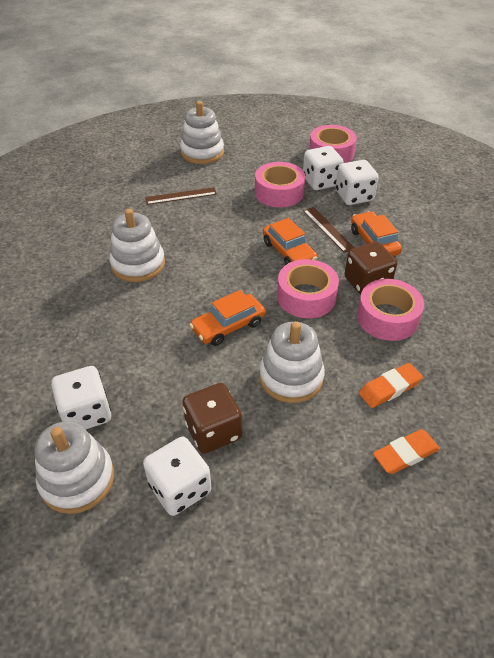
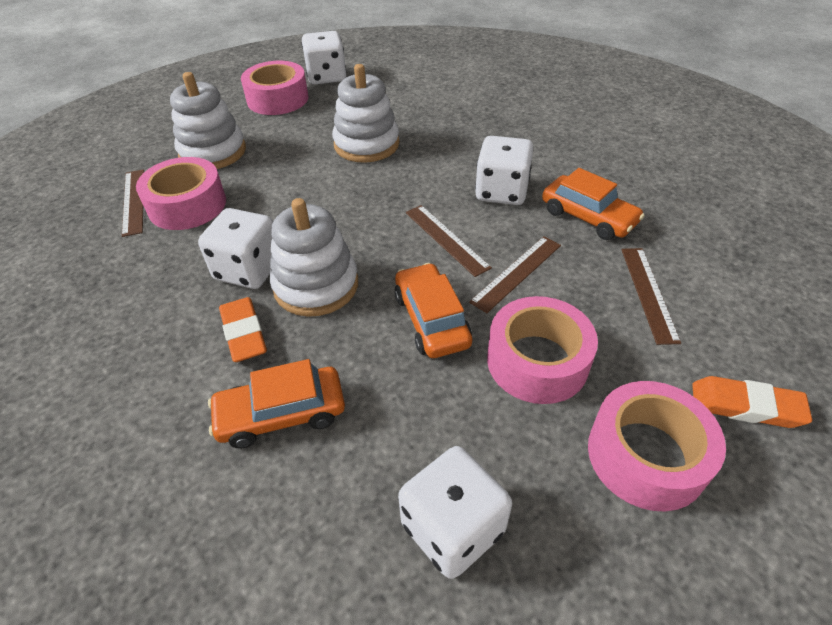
brown dice: [182,383,242,454] [345,241,397,295] = 2 -> none = 0
brown ruler: [145,187,217,205] [303,207,355,253] = 2 -> [122,169,144,237] [406,205,492,277] [469,236,561,313] [621,248,681,345] = 4
white stacking toy: [35,422,114,514] [109,209,165,282] [180,101,224,164] [259,321,325,403] = 4 -> [170,72,246,169] [270,198,358,317] [332,64,399,163] = 3

